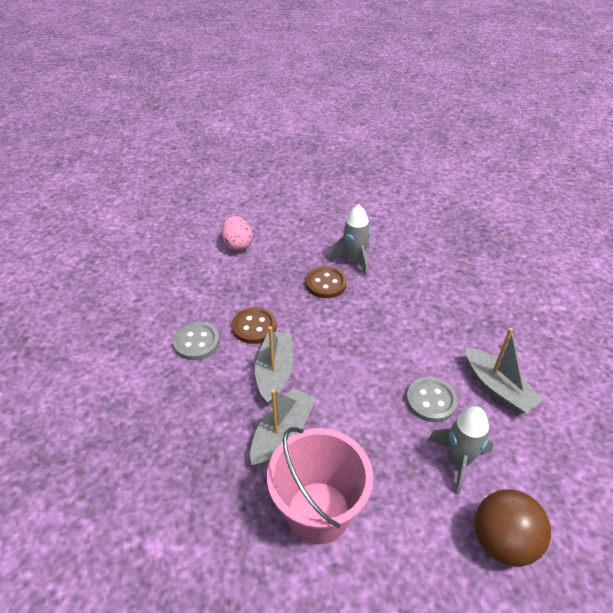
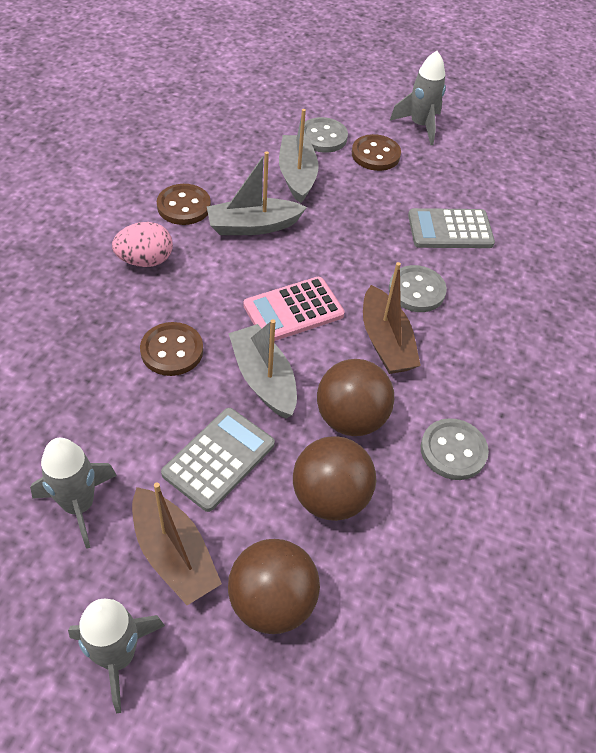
brown ball: [475,489,551,567] = 1 -> [228,539,320,634] [293,436,376,521] [317,359,394,436] = 3
brown boat: none = 0 -> [132,482,222,605] [363,262,421,374] = 2
brown button: [232,307,277,344] [306,266,347,298] = 2 -> [140,322,203,376] [157,184,211,225] [352,134,401,171] = 3
grey button: [173,322,220,360] [406,377,458,422] = 2 -> [304,117,348,153] [389,265,447,312] [421,418,489,480] = 3
grey calculator: none = 0 -> [161,408,275,512] [408,208,495,248] = 2
grey rocket: [328,204,371,277] [428,406,493,494] = 2 -> [30,438,117,549] [68,599,165,713] [390,51,446,145] = 3
pink bucket: [267,427,373,544] = 1 -> none = 0
pink calculator: none = 0 -> [243,277,345,341] = 1

